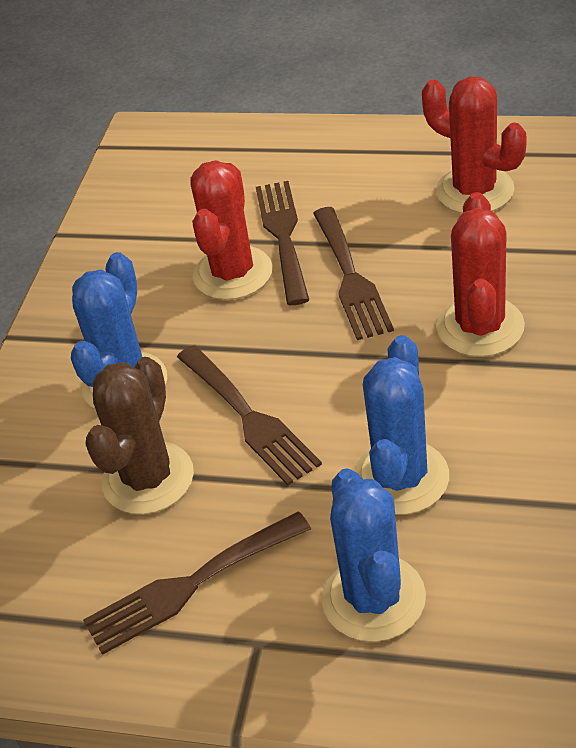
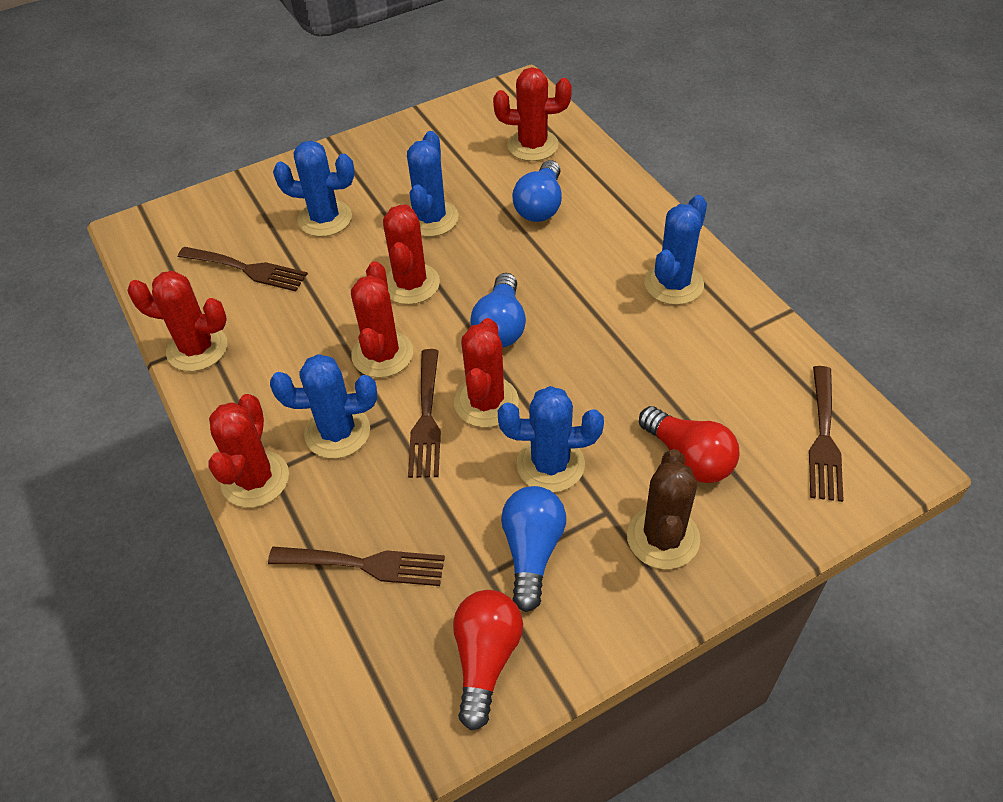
blue cactus: [71,252,167,410] [322,468,426,642] [354,335,449,515] = 3 -> [270,354,377,459] [273,141,355,237] [407,131,459,237] [498,386,604,493] [644,195,707,305] = 5
blue light bulb: none = 0 -> [470,273,526,348] [501,486,566,612] [512,160,562,222] = 3
red cactus: [190,160,272,300] [422,77,527,214] [436,192,525,357] = 3 -> [127,270,228,371] [208,394,289,508] [351,261,413,378] [383,204,440,305] [454,318,519,428] [493,67,572,161] = 6
red light bulb: none = 0 -> [453,590,523,731] [639,406,739,483] = 2

